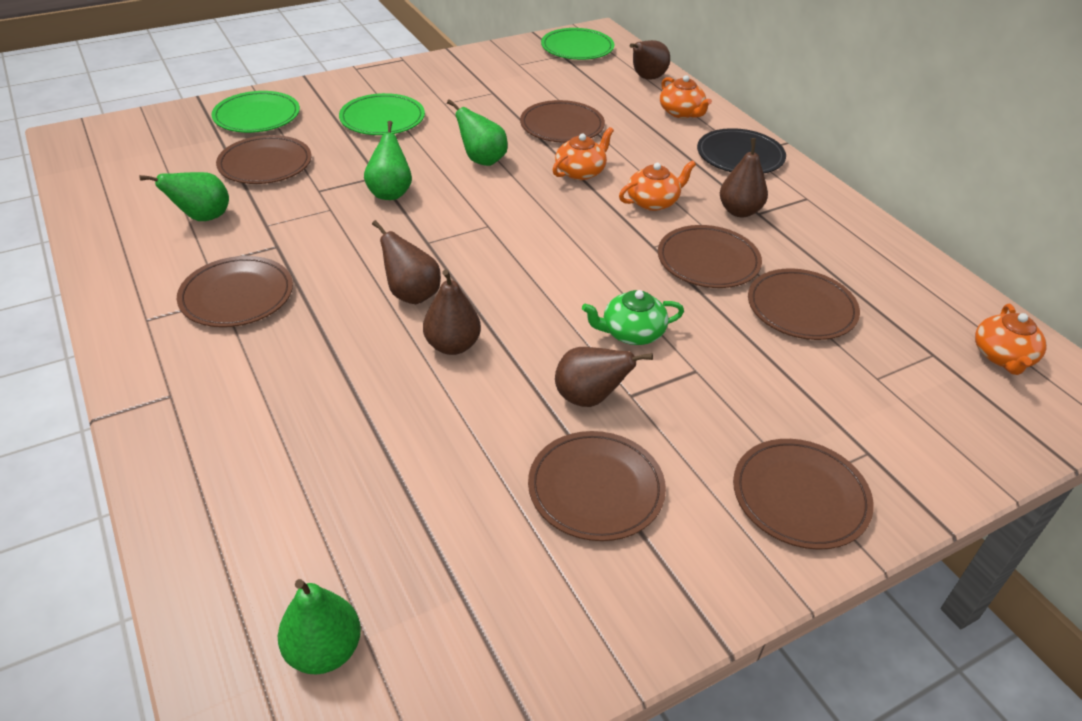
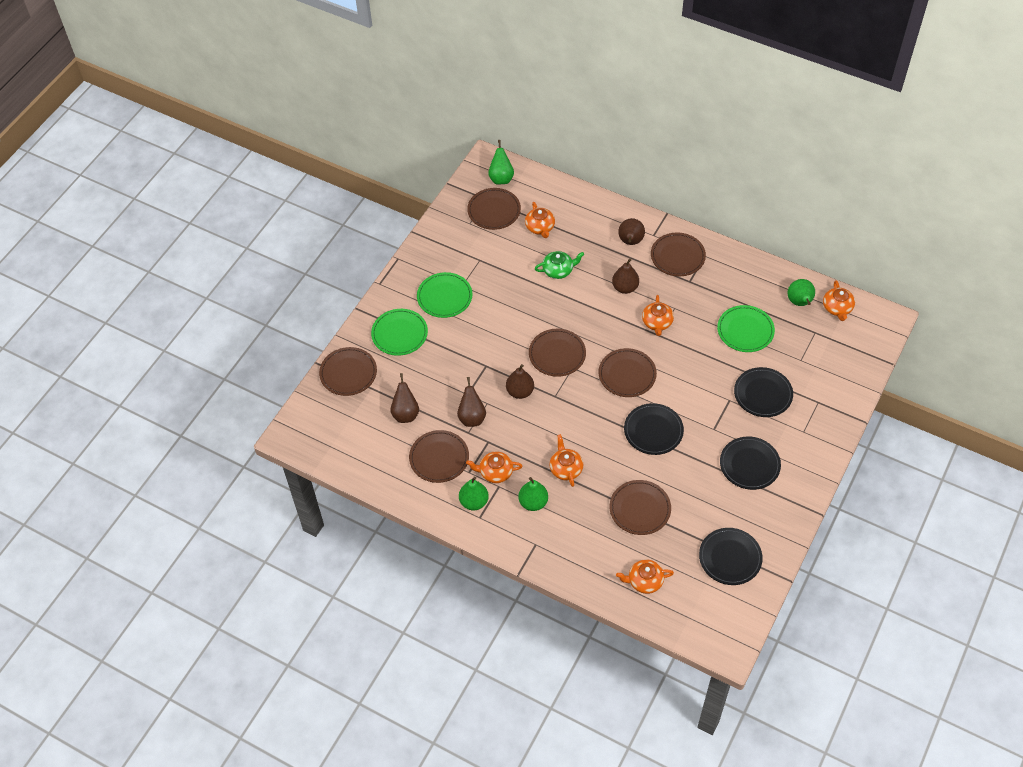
black plate: [697,128,786,173] = 1 -> [624,403,684,455] [699,528,763,585] [720,437,781,490] [734,367,793,417] = 4
orange teapot: [552,127,614,180] [619,160,696,211] [660,75,712,118] [975,304,1047,375] = 4 -> [466,451,522,483] [525,202,555,238] [549,434,583,487] [616,559,674,594] [642,295,674,336] [823,280,855,321] = 6

